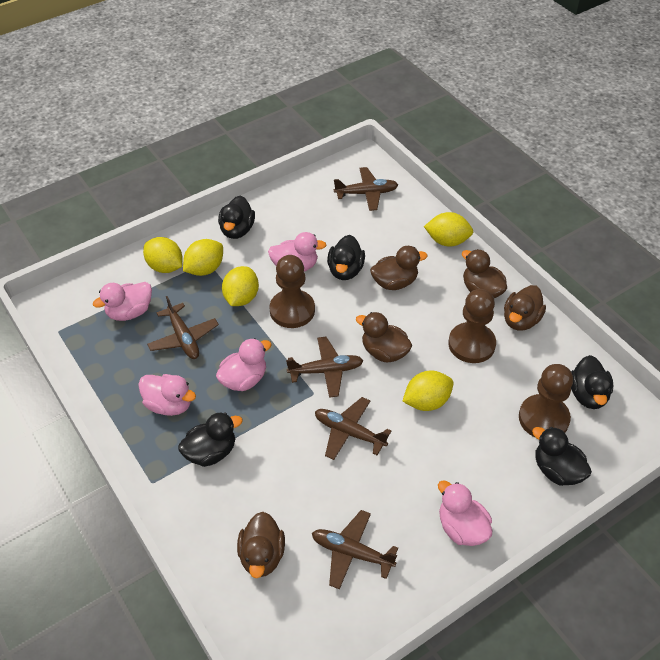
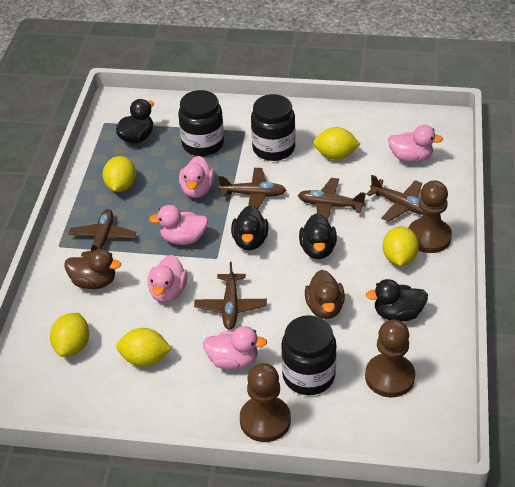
black duck: [178,412,243,467] [218,196,255,239] [327,235,365,280] [532,427,592,486] [571,355,613,409] = 5 -> [116,99,154,144] [231,205,268,250] [299,213,337,259] [366,279,428,321] = 4
black jar: none = 0 -> [178,90,224,156] [251,94,295,161] [281,315,337,395] = 3
brown duck: [237,512,285,578] [356,312,412,363] [370,246,428,290] [462,249,507,298] [504,285,546,331] = 5 -> [65,249,121,289] [305,270,345,319] = 2

